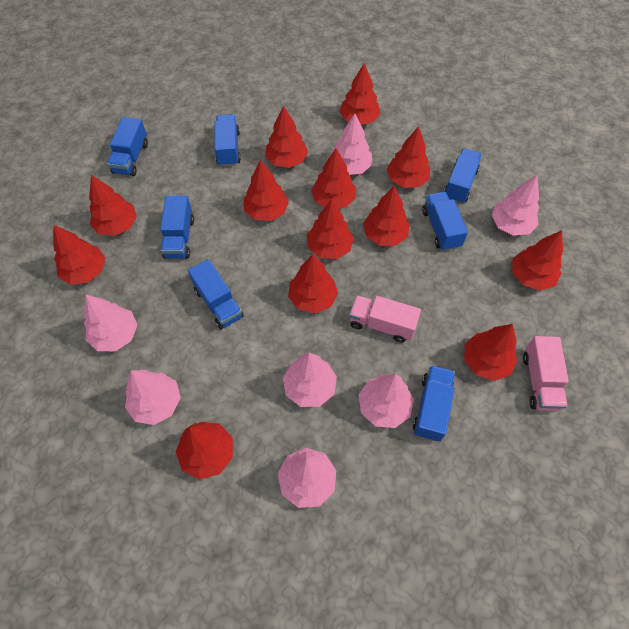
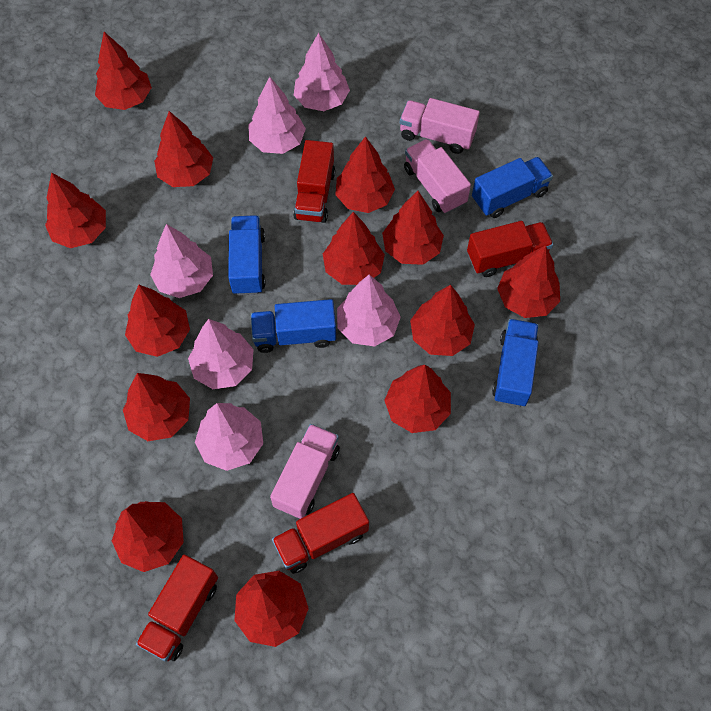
blue truck: [107,117,148,176] [160,196,194,259] [188,259,244,329] [214,114,241,167] [413,365,455,442] [422,192,468,251] [444,148,482,204] = 7 -> [228,215,266,295] [251,299,336,353] [472,157,553,218] [492,319,539,407] = 4
pink tree: [84,295,138,351] [125,370,181,425] [278,448,336,508] [283,353,337,407] [332,114,372,175] [359,373,414,428] [492,175,539,236] = 7 -> [150,224,213,298] [188,319,254,389] [195,403,263,471] [248,77,306,154] [294,33,350,111] [337,274,401,347] = 6
pink truck: [349,295,421,343] [523,336,569,411] = 2 -> [270,424,340,519] [400,98,480,154] [404,139,471,214] = 3
red truck: none = 0 -> [136,555,218,662] [272,493,369,574] [293,140,335,223] [467,221,553,277] = 4

